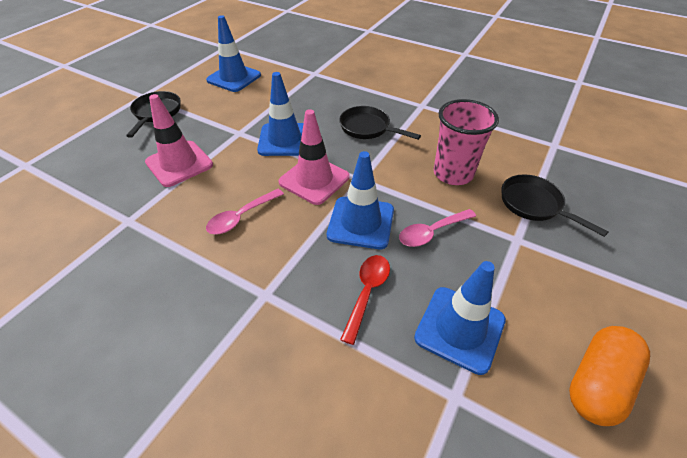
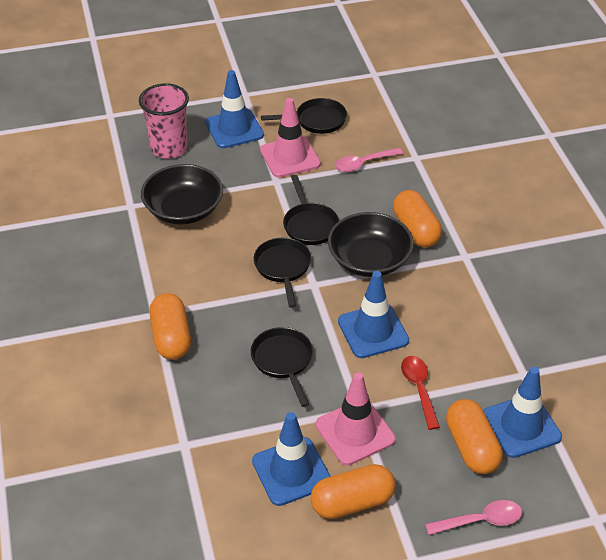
black bowl: none = 0 -> [141,164,223,225] [328,212,414,277] = 2
black pan: [126,91,181,138] [339,106,421,140] [502,174,609,237] = 3 -> [251,327,313,407] [254,238,311,308] [261,98,347,134] [283,175,339,245] = 4
orange capsule: [569,326,650,426] = 1 -> [149,293,191,360] [310,464,396,519] [393,190,442,247] [446,399,503,474] = 4

